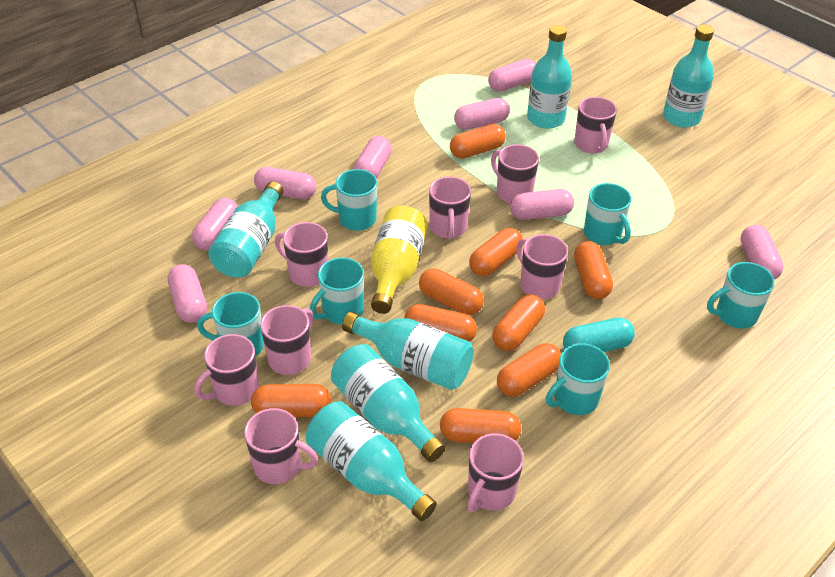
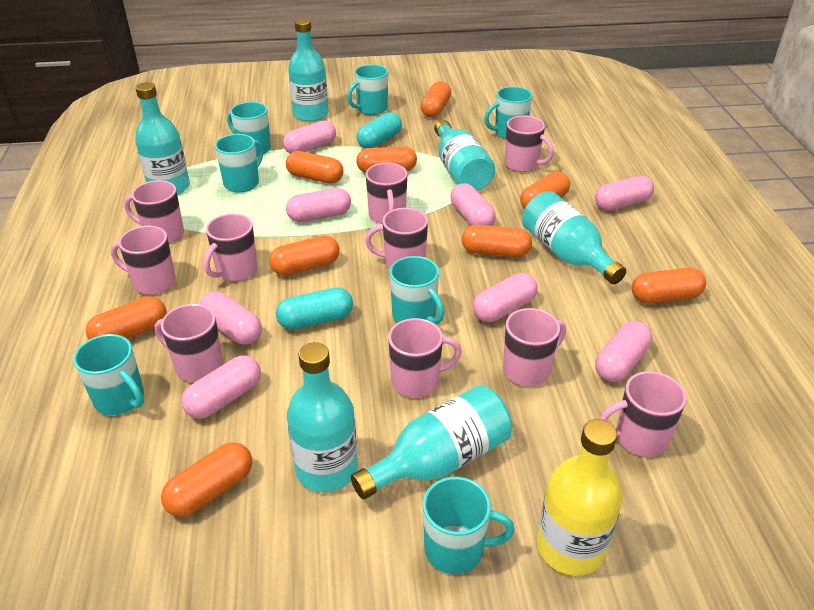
pink mug: [194,334,259,406] [244,408,318,484] [260,305,314,375] [275,222,328,287] [429,176,471,239] [467,433,524,512] [491,144,539,203] [517,234,568,299] [574,97,617,153] = 9 -> [111,225,176,294] [124,180,184,243] [155,304,223,382] [204,214,258,281] [365,208,428,269] [366,163,407,224] [388,318,462,398] [503,308,566,386] [505,115,554,172] [600,371,687,457] = 10
turquoise capsule: [563,318,635,352] = 1 -> [276,287,353,330] [357,112,402,149] = 2
turquoise mug: [197,292,264,356] [310,258,364,324] [321,169,377,231] [546,343,610,415] [584,183,632,245] [707,262,775,329] = 6 -> [73,334,144,415] [215,134,263,193] [227,102,271,156] [347,64,388,115] [390,256,444,324] [423,477,515,574] [484,86,532,139] = 7

